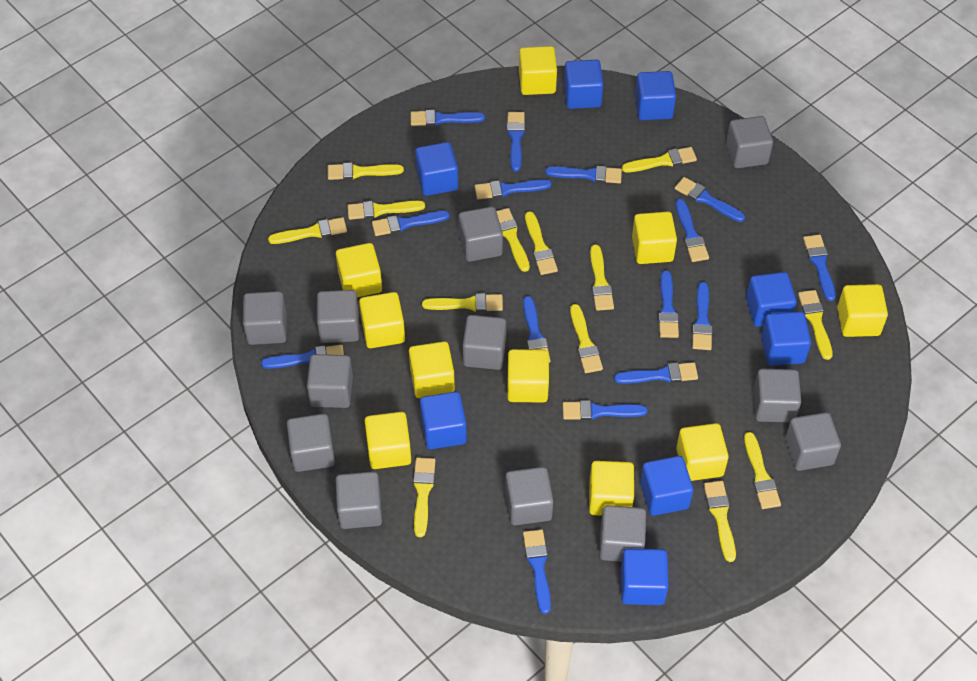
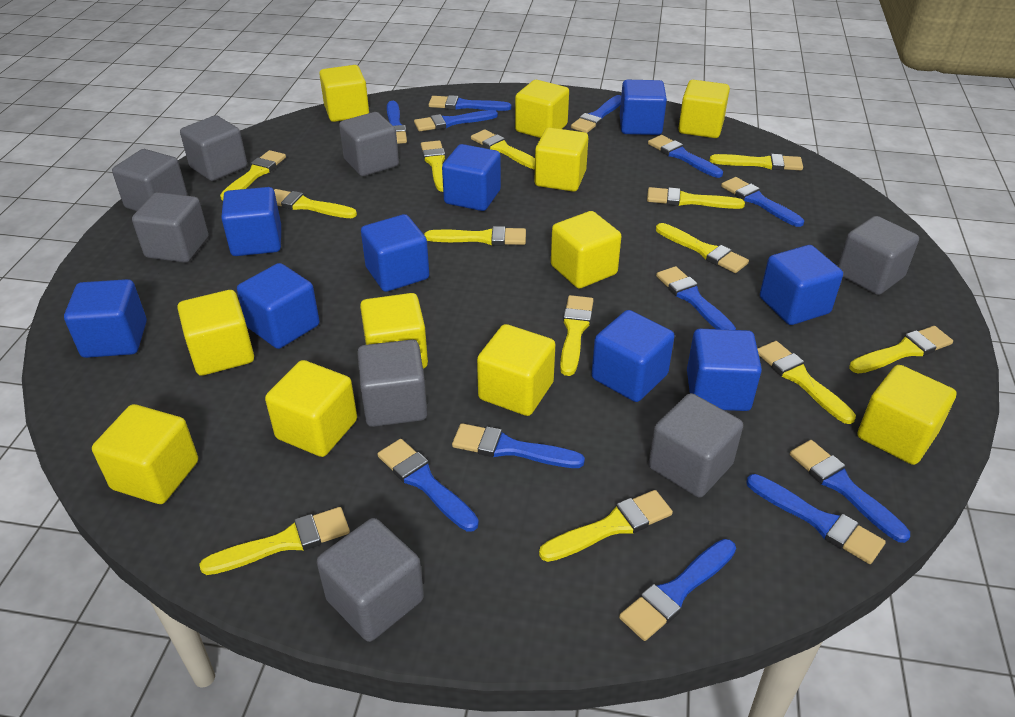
blue brush: [261,345,344,369] [372,211,450,236] [411,110,485,126] [475,179,552,200] [507,112,525,171] [523,296,551,363] [523,529,551,614] [545,166,622,183] [563,400,647,420] [614,362,698,384] [658,270,679,338] [675,177,745,222] [676,199,709,262] [692,282,713,350] [803,235,836,301] = 15 -> [378,439,479,532] [387,101,407,144] [414,110,498,131] [429,95,511,111] [452,423,585,468] [571,95,621,133] [619,539,736,641] [648,135,723,178] [656,266,736,330] [721,177,804,227] [746,474,886,564] [790,440,910,543] = 12
blue cube: [415,142,458,196] [420,392,467,449] [564,60,604,109] [621,549,669,605] [635,71,676,120] [640,456,693,516] [746,272,797,327] [761,312,811,366] = 8 -> [64,279,147,358] [221,187,281,256] [237,263,320,349] [361,214,429,292] [442,144,501,211] [592,310,675,402] [620,80,667,135] [687,329,762,411] [760,245,843,325] = 9
grey cube: [243,291,287,345] [287,414,335,472] [307,354,353,408] [317,290,359,343] [335,472,382,529] [458,207,503,262] [463,315,506,370] [505,467,553,525] [599,505,646,562] [726,116,773,168] [753,369,801,422] [785,412,841,471] = 12 -> [112,149,187,211] [132,192,209,263] [180,115,247,181] [317,518,424,642] [339,112,399,176] [357,339,428,427] [648,393,743,498] [838,216,919,295] = 8
yellow cube: [336,243,382,297] [359,292,405,348] [365,412,411,469] [409,341,455,398] [507,349,549,403] [519,46,557,95] [589,461,634,516] [632,212,677,264] [676,423,729,481] [837,284,888,337] = 10 -> [92,404,198,504] [177,290,254,376] [265,360,357,457] [319,65,369,122] [360,293,428,368] [477,324,556,416] [515,80,569,138] [535,128,588,192] [551,211,621,288] [678,80,730,138] [858,365,957,465] = 11

